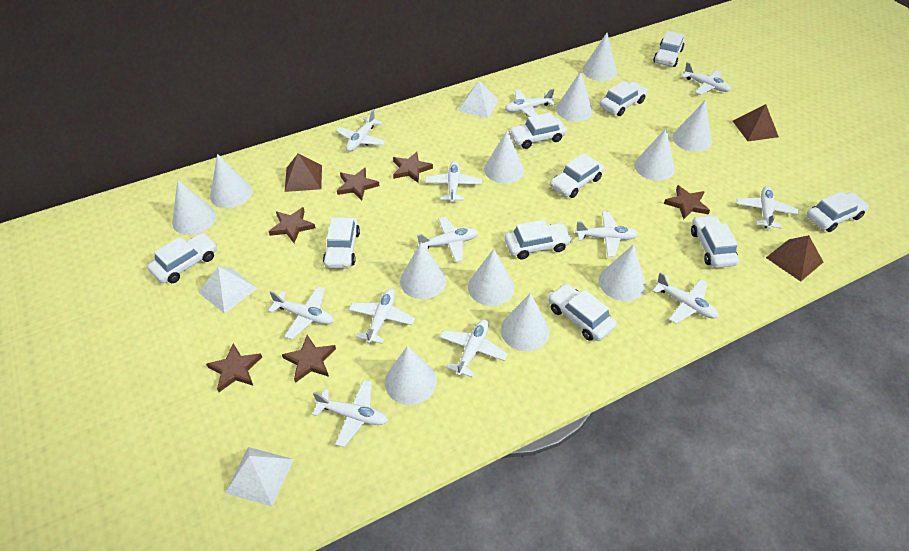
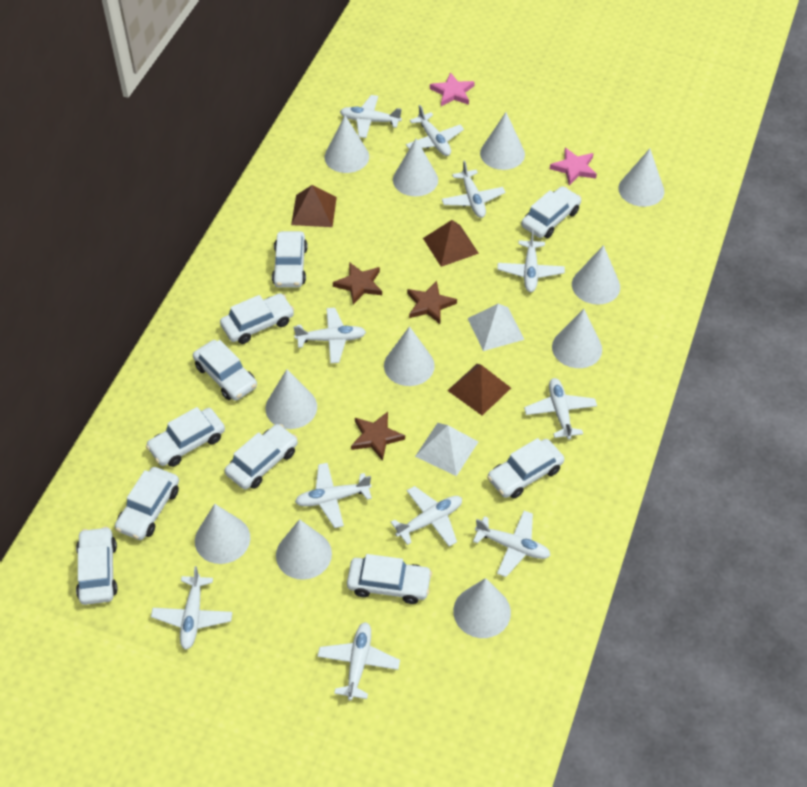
brown star: [206,343,262,392] [269,207,316,243] [282,335,336,383] [337,167,379,200] [393,152,433,183] [664,185,710,220] = 6 -> [333,262,382,305] [351,412,405,461] [407,281,457,324] = 3
pink star: none = 0 -> [430,72,475,106] [550,148,597,185] = 2
white cone: [172,180,216,235] [210,154,252,208] [385,346,437,405] [400,242,446,299] [468,249,514,306] [484,131,524,183] [501,293,550,351] [556,71,593,122] [583,33,617,81] [599,244,646,301] [635,127,675,181] [673,100,712,152] = 12 -> [195,504,250,564] [265,369,317,429] [276,519,332,580] [325,116,369,173] [384,326,435,386] [393,139,438,196] [453,578,511,638] [480,112,525,170] [552,309,602,368] [572,245,620,305] [618,149,664,207] = 11
white plane: [268,286,334,340] [312,379,388,447] [336,109,386,152] [349,289,415,344] [417,217,478,262] [425,161,482,203] [440,319,508,378] [505,89,555,117] [575,212,638,257] [653,272,719,324] [681,62,731,95] [737,186,799,229] = 12 -> [151,566,232,650] [294,308,366,363] [295,463,372,528] [317,622,400,701] [340,95,402,138] [391,486,462,547] [406,105,464,156] [442,161,505,218] [473,511,551,577] [497,230,565,292] [524,378,597,440] = 11
white pyramid: [198,266,258,314] [225,447,294,507] [458,81,498,118] = 3 -> [415,423,478,476] [468,304,525,351] = 2

